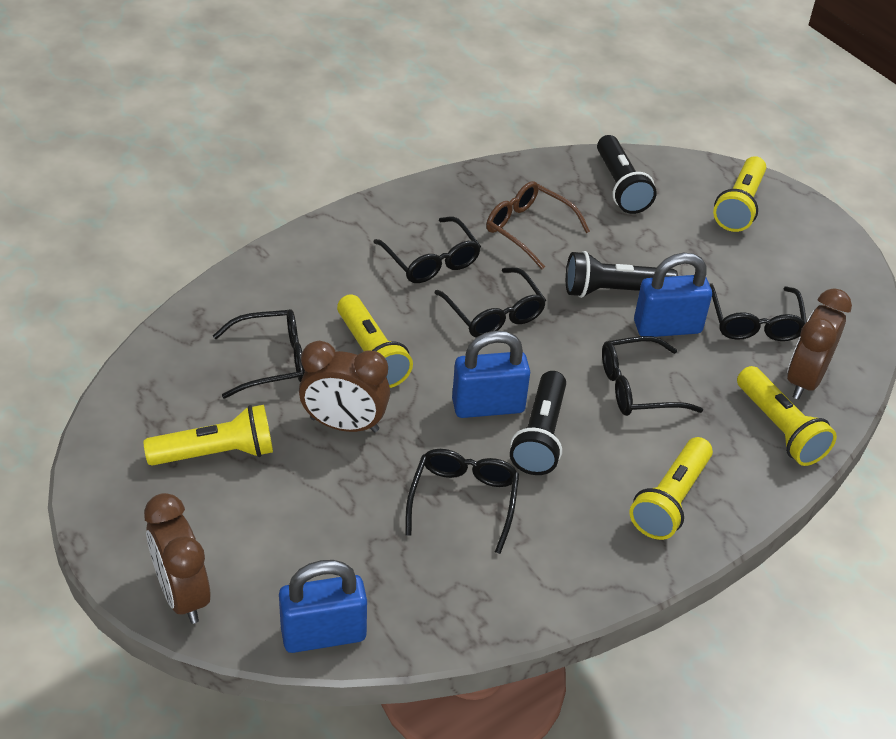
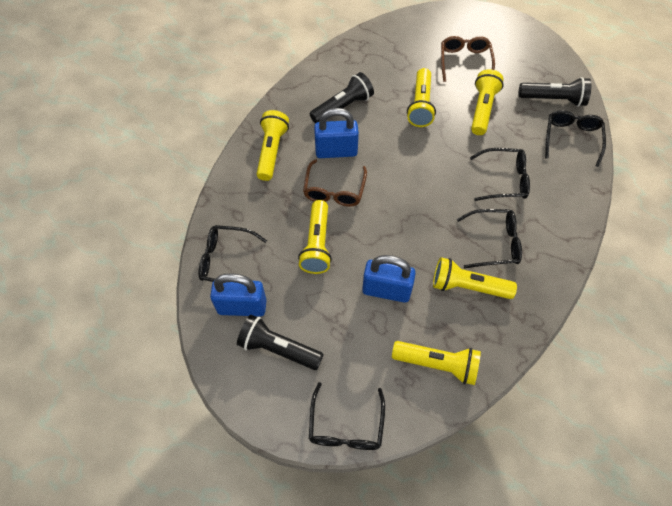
black glasses: [213,309,305,398] [374,217,481,283] [405,449,519,554] [434,267,546,337] [602,336,703,416] [709,283,807,341] = 6 -> [198,225,267,282] [309,382,385,450] [457,209,522,268] [470,148,530,201] [545,110,606,167] = 5
brown clock: [144,493,211,624] [299,341,390,432] [787,288,852,400] = 3 -> none = 0
brown glasses: [486,181,590,270] = 1 -> [303,159,367,207] [441,36,495,82] = 2
yellow flashlight: [144,405,273,466] [337,294,413,388] [629,437,713,540] [713,156,766,232] [737,366,837,466] = 5 -> [257,110,289,181] [298,200,332,274] [392,341,481,385] [407,68,436,127] [433,257,517,299] [471,69,504,135] = 6

